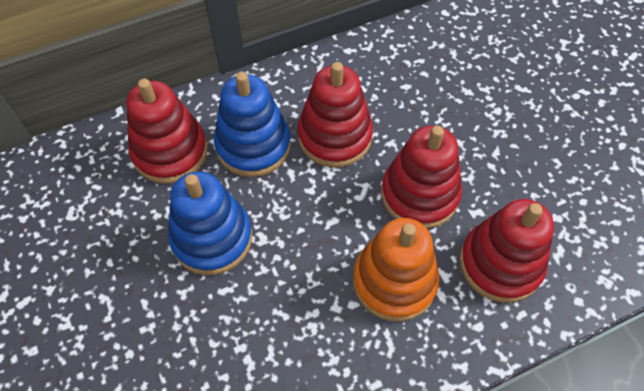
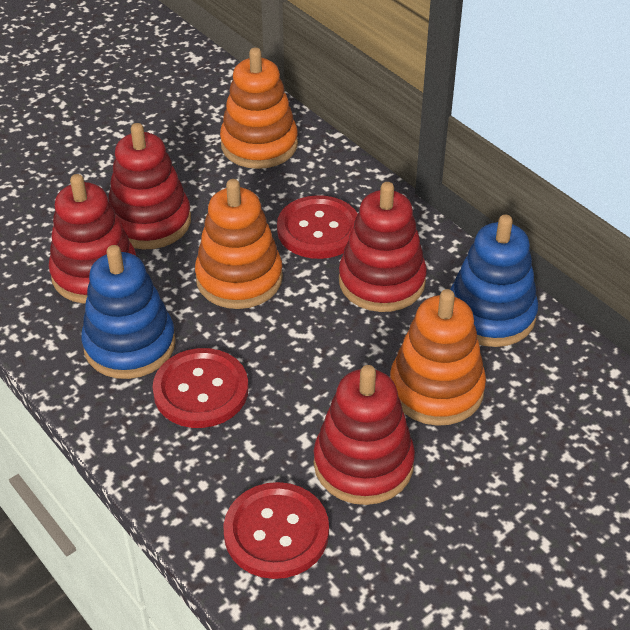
orange stacking toy: [353,218,439,322] = 1 -> [195,179,283,309] [220,47,298,169] [390,289,486,426] = 3
red button: none = 0 -> [153,348,248,428] [223,482,329,579] [277,195,358,259] = 3

